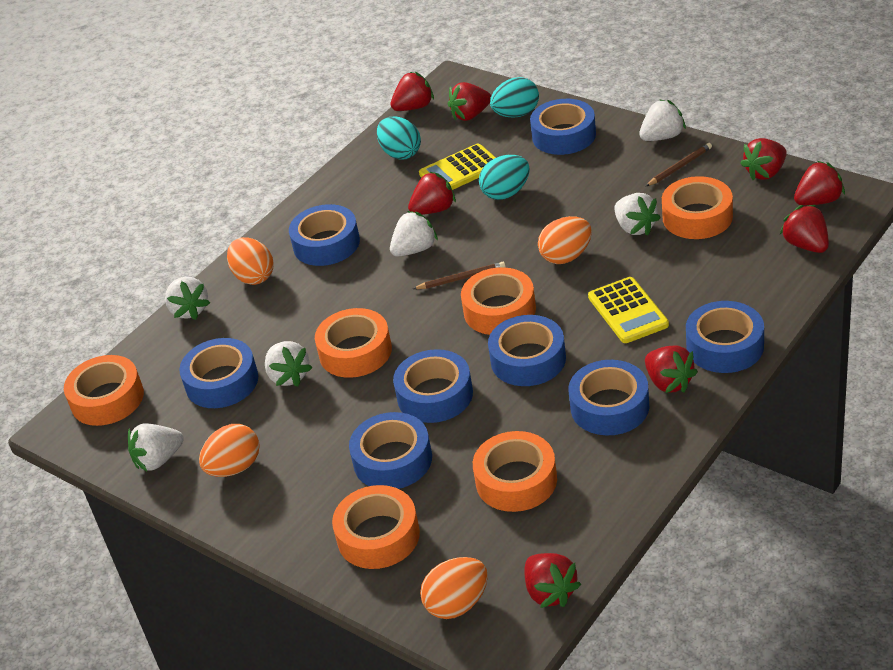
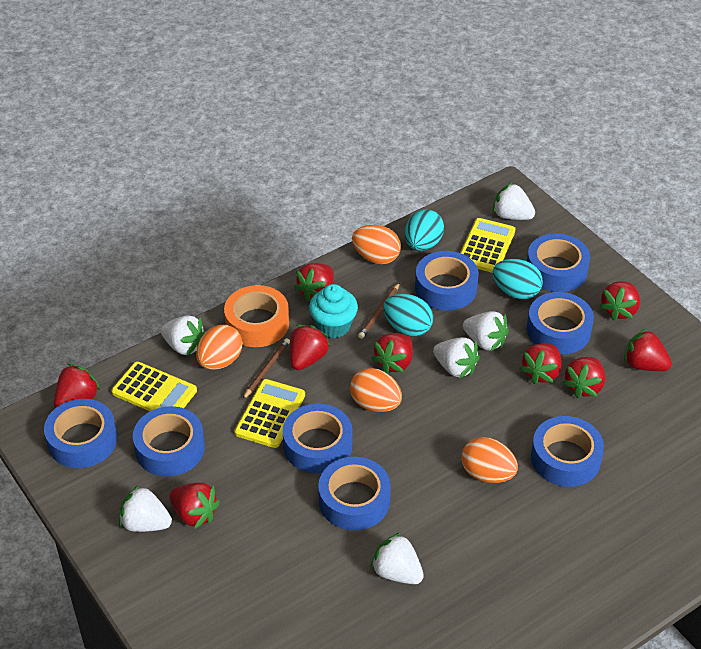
orange tape: [64,355,144,426] [315,308,392,378] [332,485,420,569] [461,267,536,335] [473,431,557,512] [662,176,733,239] = 6 -> [224,285,289,347] = 1
red strawberry: [390,72,434,111] [408,172,456,215] [448,82,491,121] [524,553,581,608] [645,345,698,393] [740,138,787,180] [780,205,829,253] [794,161,845,205] = 8 -> [54,364,101,408] [169,483,220,529] [290,325,330,370] [295,263,334,302] [372,333,413,373] [520,343,562,384] [563,357,605,398] [599,281,640,321] [624,329,672,371] = 9
turquoise cupcake: none = 0 -> [309,284,358,338] = 1
yellow calculator: [419,144,496,190] [588,277,669,343] = 2 -> [111,362,197,411] [234,379,305,448] [460,218,516,273] = 3

